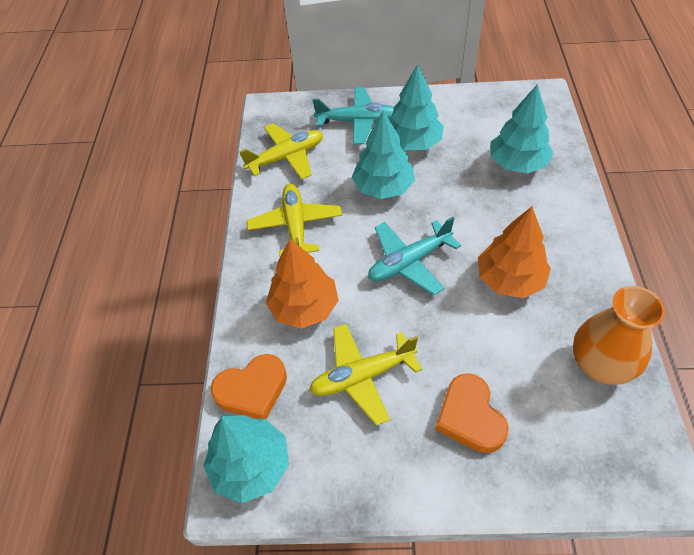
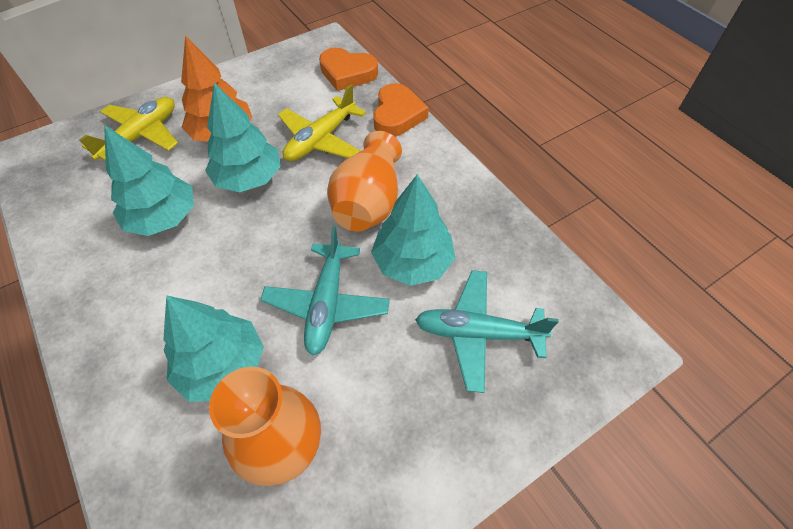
orange tree: [266,239,339,329] [478,206,551,298] = 2 -> [181,36,253,142] = 1
orange vase: [573,286,665,385] = 1 -> [209,367,321,486] [327,131,402,232] = 2
yellow plane: [240,123,323,180] [247,184,342,257] [309,324,422,426] = 3 -> [79,97,178,161] [278,84,366,161] = 2

